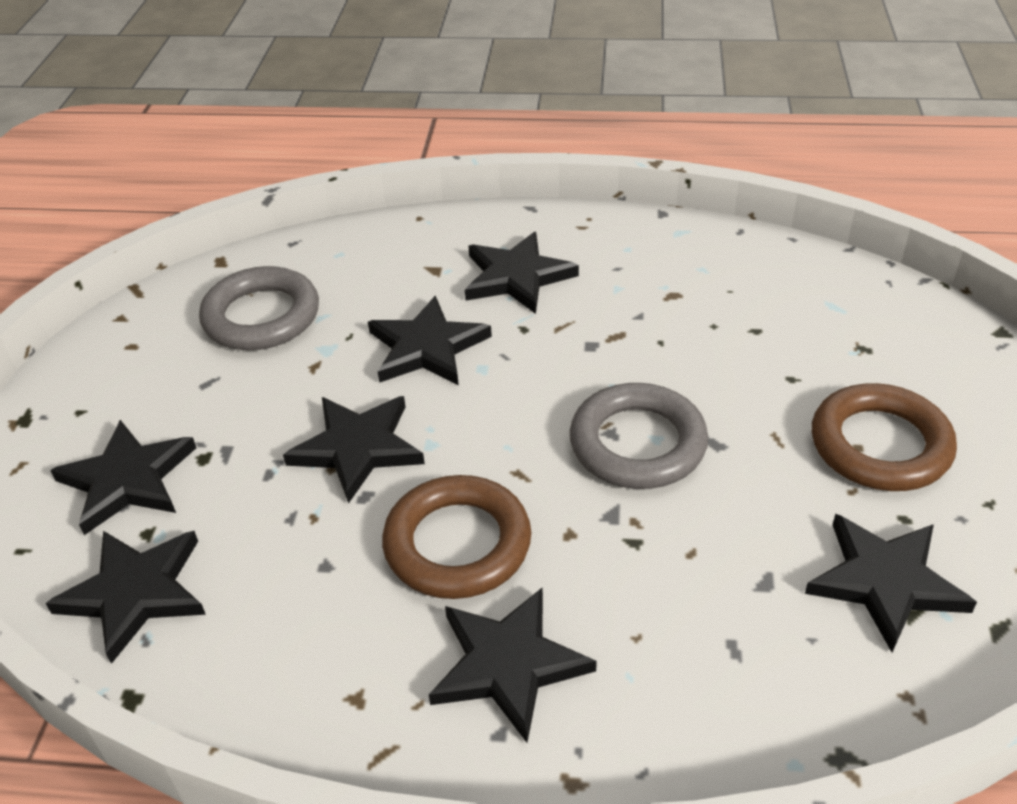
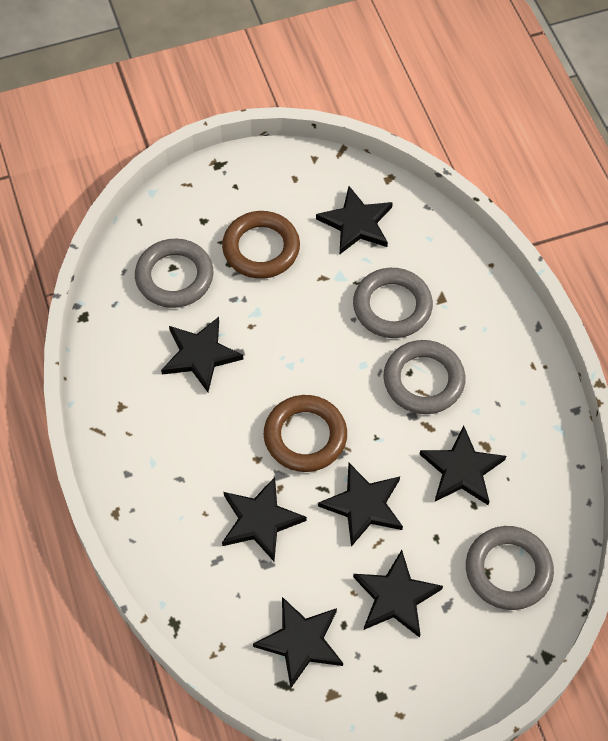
grey ring: [199,266,319,350] [570,383,708,489] = 2 -> [135,239,214,308] [353,268,433,338] [383,340,465,414] [466,526,554,610] = 4

